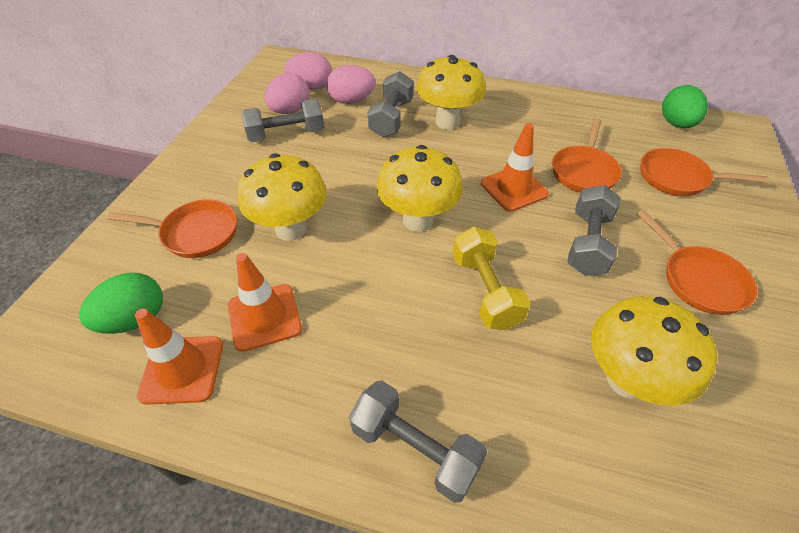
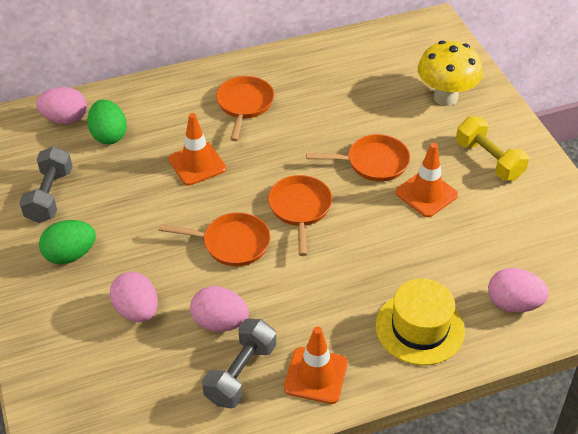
grey dumbbell: [241,99,324,142] [349,380,487,503] [368,71,414,138] [567,185,620,276] = 4 -> [19,146,73,223] [202,319,276,408] = 2
pink egg: [265,73,309,114] [284,52,332,90] [327,65,375,104] = 3 -> [36,87,87,124] [110,272,158,322] [190,286,249,332] [488,268,549,313] = 4
yellow hat: none = 0 -> [376,279,465,365] = 1
yellow mushroom: [238,154,327,241] [377,145,463,232] [416,55,486,129] [591,296,717,406] = 4 -> [418,41,483,106] = 1

